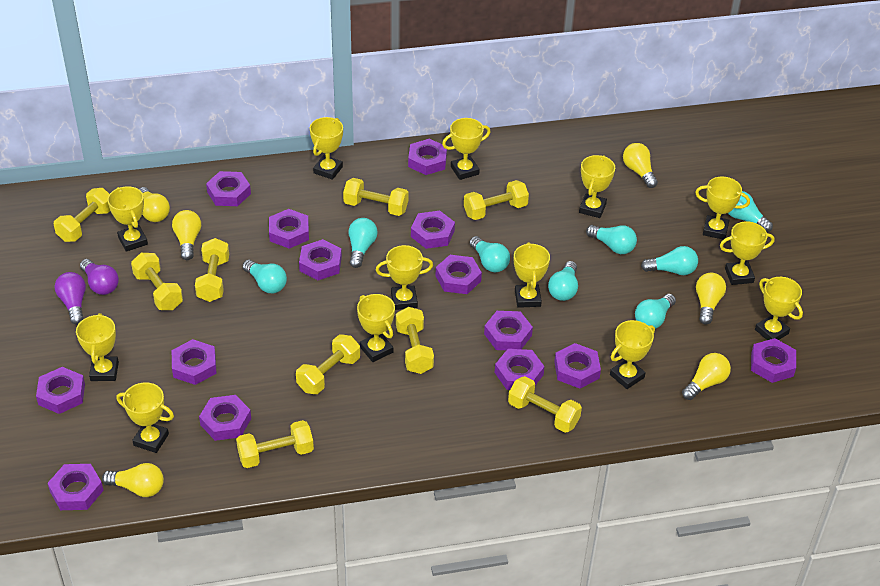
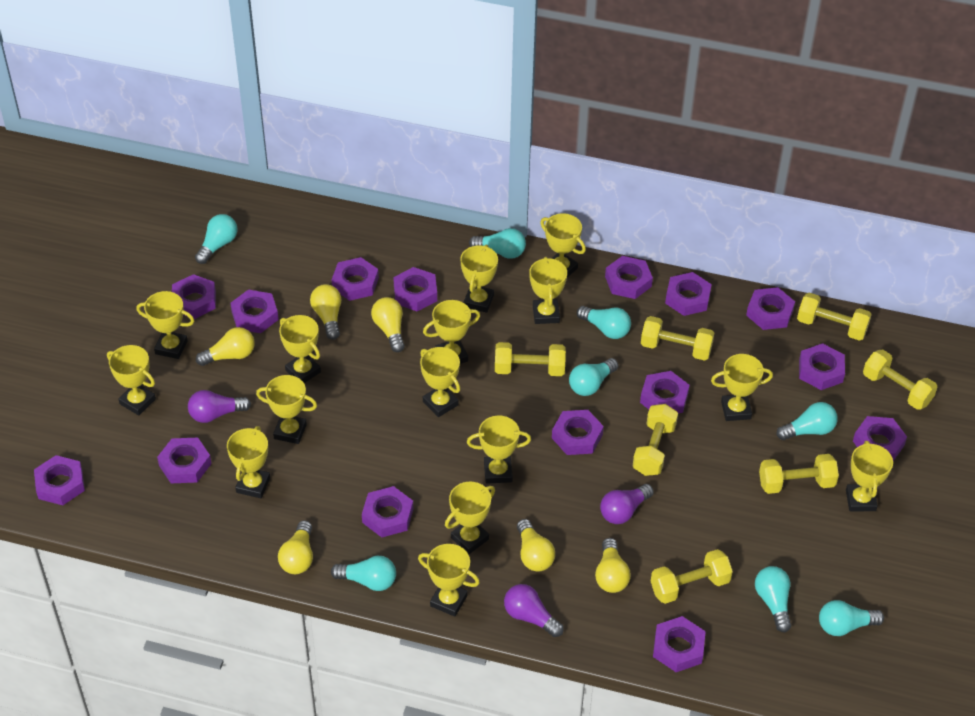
purple light bulb: [55,272,86,324] [80,259,119,295] = 2 -> [188,390,251,423] [504,584,564,637] [600,484,654,524] = 3
purple nut: [36,367,85,414] [48,464,104,510] [172,339,217,385] [199,395,251,441] [206,171,251,206] [269,209,309,249] [299,239,342,280] [408,139,447,175] [411,211,455,249] [436,255,482,294] [484,311,533,350] [495,349,545,390] [554,343,601,389] [751,338,796,383] = 14 -> [34,455,85,505] [157,438,212,483] [172,274,216,319] [230,289,279,333] [332,257,379,301] [362,486,413,537] [393,267,437,312] [552,410,604,455] [605,256,653,299] [640,371,690,413] [653,616,706,672] [665,272,712,316] [746,287,795,330] [799,343,845,390] [853,416,907,461] = 15
yellow dumbbell: [54,188,110,242] [131,253,183,310] [195,238,229,302] [236,420,314,468] [296,334,360,394] [343,178,408,216] [396,307,434,374] [464,180,529,220] [508,376,582,433] = 9 -> [495,342,566,376] [633,404,678,476] [641,316,714,361] [651,549,733,604] [759,454,839,494] [797,293,872,341] [863,350,937,410] = 7
yellow trophy: [76,313,119,381] [108,186,148,252] [117,382,174,453] [310,117,343,180] [357,294,395,362] [376,245,433,310] [442,118,490,180] [514,242,550,308] [579,155,615,218] [610,320,655,389] [695,177,750,240] [720,221,775,285] [755,277,803,340] = 13 -> [107,345,156,416] [136,291,194,359] [227,426,270,498] [256,375,317,444] [279,315,321,383] [418,544,480,617] [420,347,460,417] [423,300,480,364] [445,482,495,554] [460,245,498,313] [467,416,531,484] [529,257,567,324] [540,213,586,277] [711,354,773,421] [846,441,893,511] = 15

